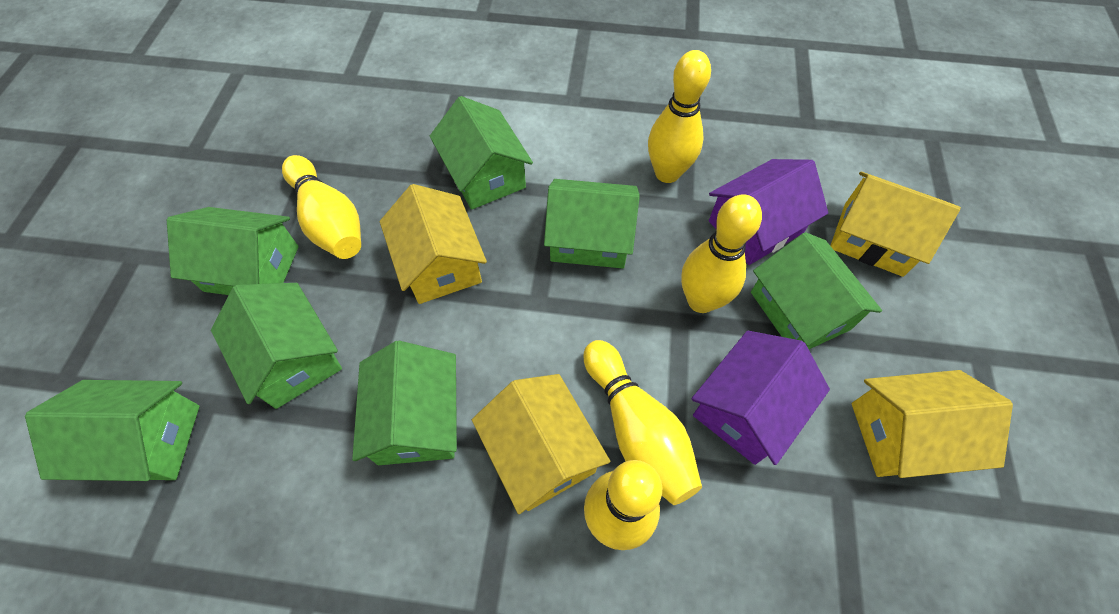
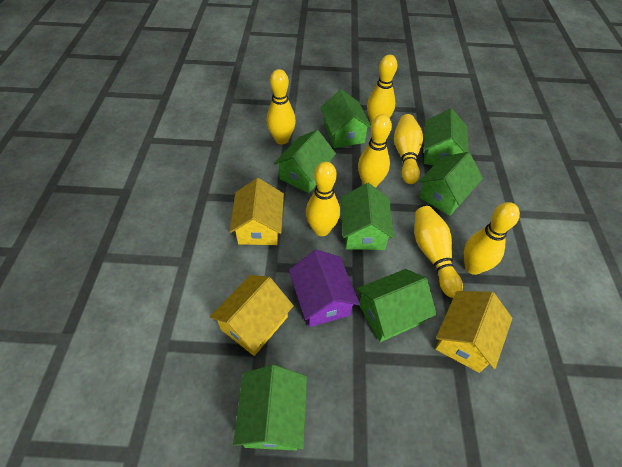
purple house: [691,331,830,465] [709,159,828,265] = 2 -> [289,250,360,327] = 1
yellow bowling pin: [282,155,361,259] [584,340,702,505] [584,460,662,550] [648,50,711,183] [681,194,762,313] = 5 -> [267,69,296,145] [306,162,340,236] [358,114,392,188] [367,55,397,124] [394,114,423,184] [415,206,463,298] [464,202,520,275] = 7
yellow house: [380,184,487,304] [472,374,610,514] [830,172,961,277] [852,370,1013,478] = 4 -> [210,275,294,356] [230,178,284,245] [435,291,512,373] = 3

